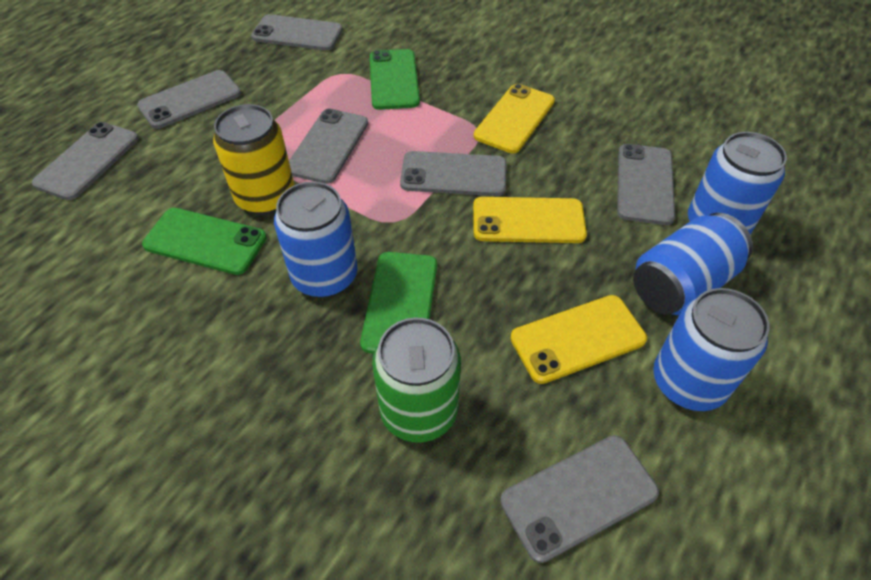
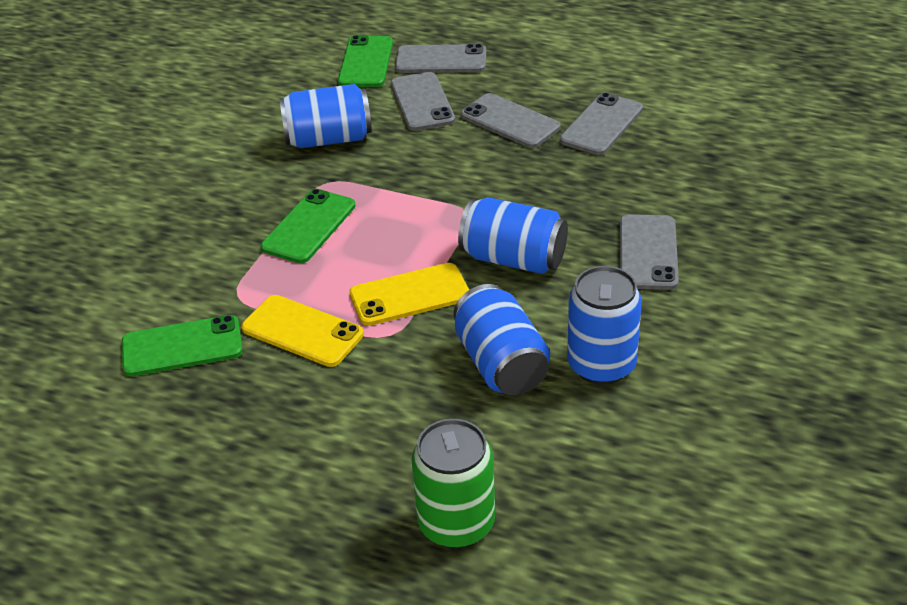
grey phone: [32,122,139,200] [137,70,241,129] [251,14,343,51] [289,109,368,184] [400,151,507,196] [500,435,659,563] [617,144,675,225] = 7 -> [391,72,455,131] [395,44,486,73] [461,93,561,148] [560,92,643,155] [620,214,679,290] = 5
yellow can: [213,104,294,215] = 1 -> none = 0
yellow phone: [473,197,587,243] [474,84,555,153] [510,295,647,384] = 3 -> [241,295,364,367] [350,263,469,326] = 2

